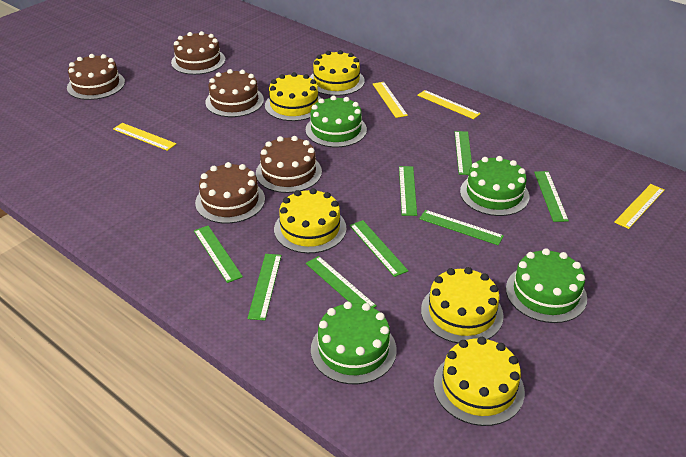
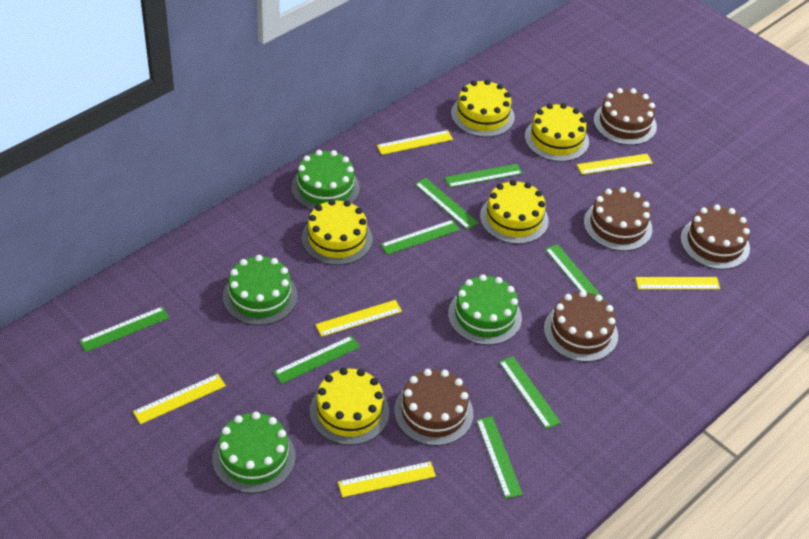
yellow ruler: [113,123,176,151] [373,82,408,118] [417,90,481,119] [614,184,664,229] = 4 -> [133,374,226,424] [315,300,402,337] [338,461,436,497] [377,130,453,155] [577,154,653,175] [635,277,720,289] = 6

